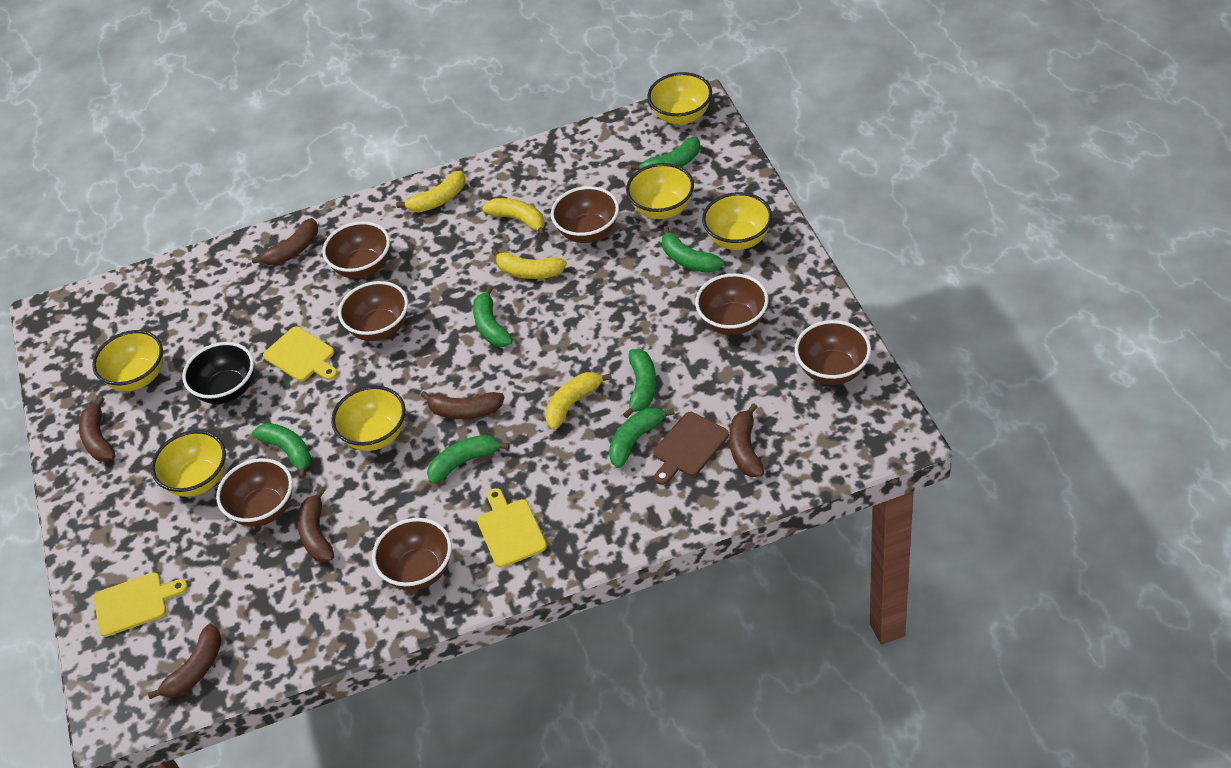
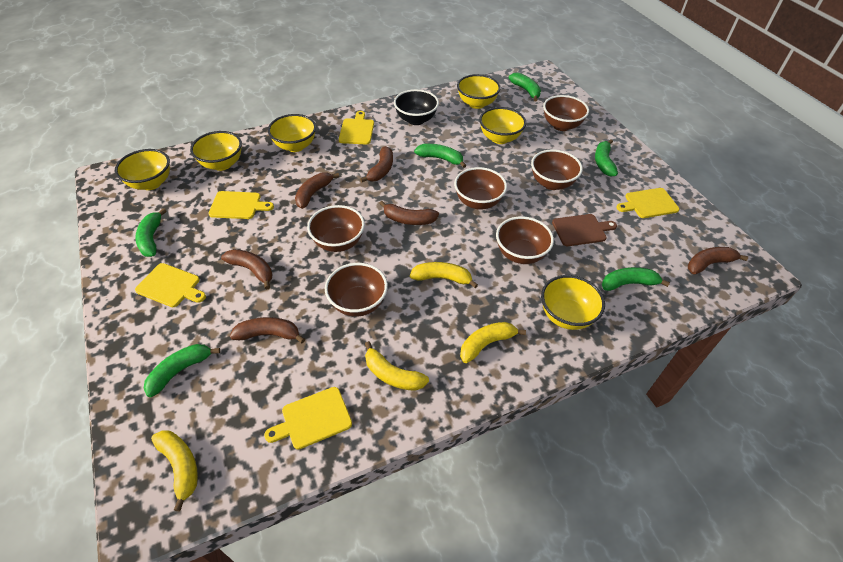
brown bowl: [216,458,293,527] [322,221,390,279] [338,281,408,341] [372,518,452,590] [551,186,619,243] [695,273,768,335] [795,320,871,385] = 7 -> [307,205,365,252] [325,263,388,317] [454,167,507,210] [496,216,554,264] [531,150,582,190] [543,95,589,131] = 6
green banana: [252,423,312,479] [427,435,510,484] [473,286,513,347] [609,407,675,468] [623,349,657,418] [631,137,700,170] [662,226,724,273] = 7 -> [135,208,166,257] [144,344,220,397] [414,144,467,168] [509,73,541,101] [595,139,618,177] [602,267,670,291] = 6
yellow cutting board: [94,573,188,637] [263,326,338,381] [477,488,547,568] = 3 -> [135,263,206,307] [208,191,274,219] [264,387,352,450] [339,111,374,145] [616,188,679,218] = 5

